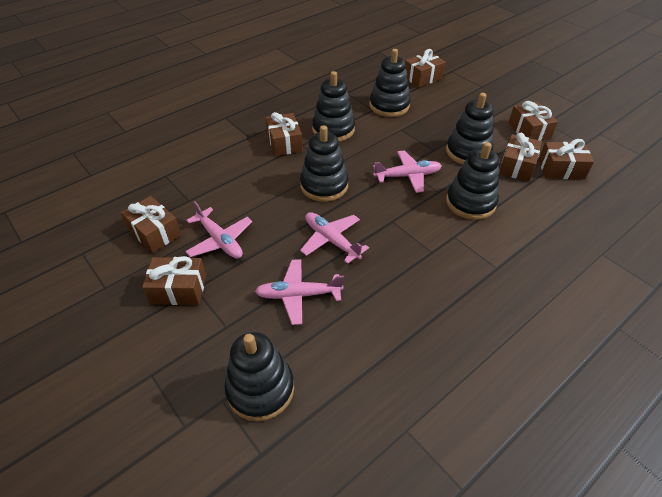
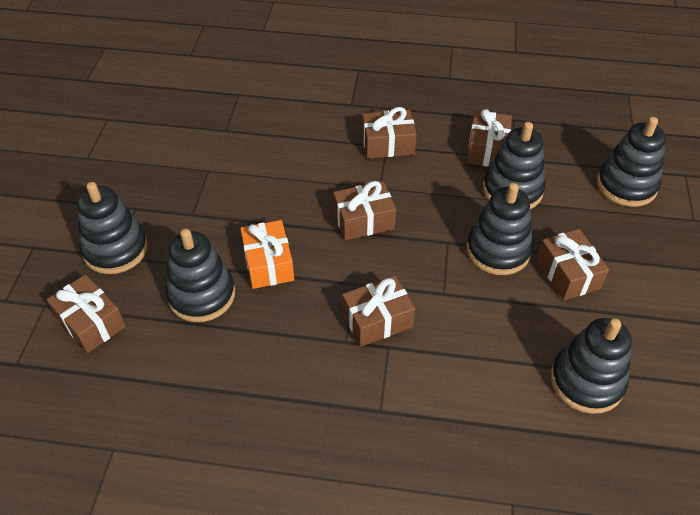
brown gift: [121,196,181,253] [142,256,206,305] [266,112,303,156] [405,49,446,88] [499,133,542,182] [508,101,558,141] [538,139,594,179] = 7 -> [47,274,126,353] [333,181,396,240] [342,276,415,347] [362,107,416,159] [467,109,512,167] [537,229,609,300] = 6
orange gift: none = 0 -> [240,220,294,289] = 1
pink plane: [185,201,252,259] [255,259,344,325] [300,212,369,264] [373,150,442,193] = 4 -> none = 0

